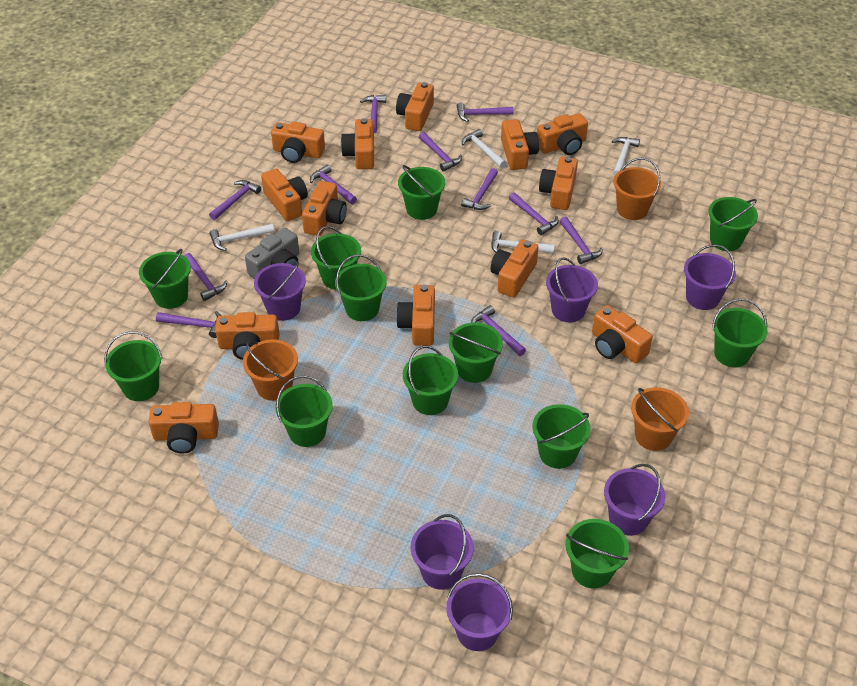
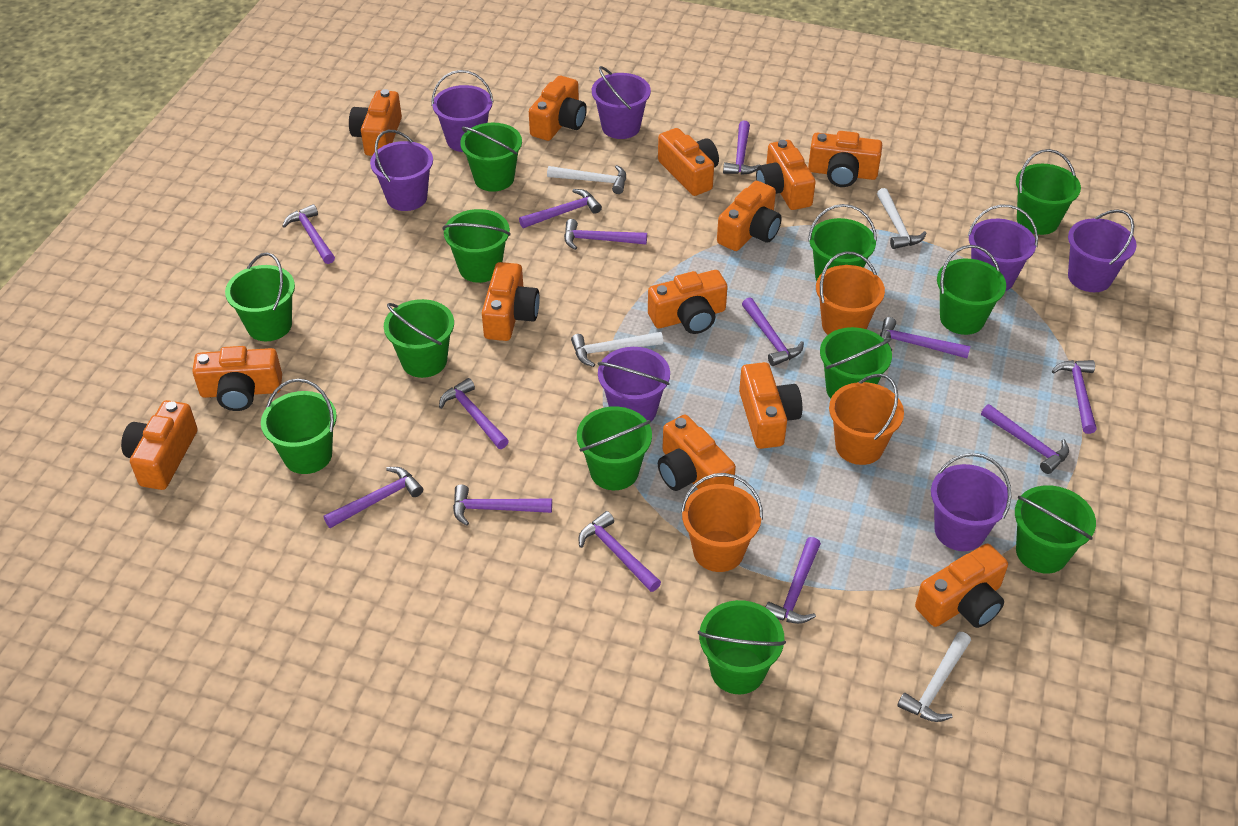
grey camera: [245,228,299,279] = 1 -> none = 0
purple bucket: [254,261,306,321] [411,514,474,590] [446,573,513,651] [546,257,598,322] [604,464,665,536] [684,244,736,310] = 6 -> [370,130,433,211] [431,70,494,152] [592,66,651,139] [598,347,670,421] [931,453,1011,551] [968,205,1038,291] [1068,209,1137,292] = 7
purple hammer: [156,311,222,338] [184,253,227,301] [209,180,261,220] [310,165,357,204] [360,95,386,134] [419,132,462,172] [457,103,513,122] [461,168,498,210] [471,305,526,356] [509,192,559,235] [560,216,603,264] = 11 -> [283,204,335,264] [324,467,423,528] [439,378,509,449] [453,485,552,526] [519,189,602,228] [564,219,647,250] [579,511,661,592] [723,121,760,175] [742,297,804,366] [765,537,821,624] [880,317,970,358] [981,404,1069,474] [1052,360,1097,434] = 13

